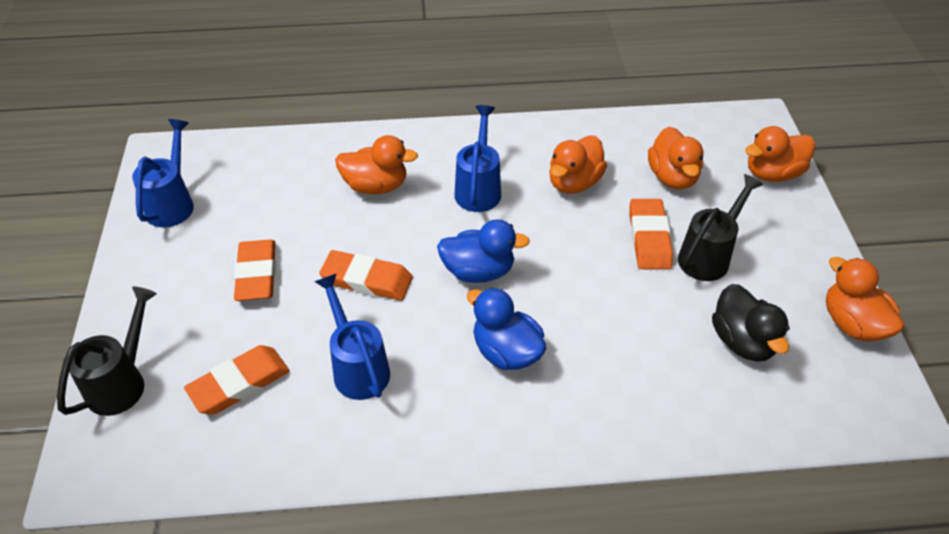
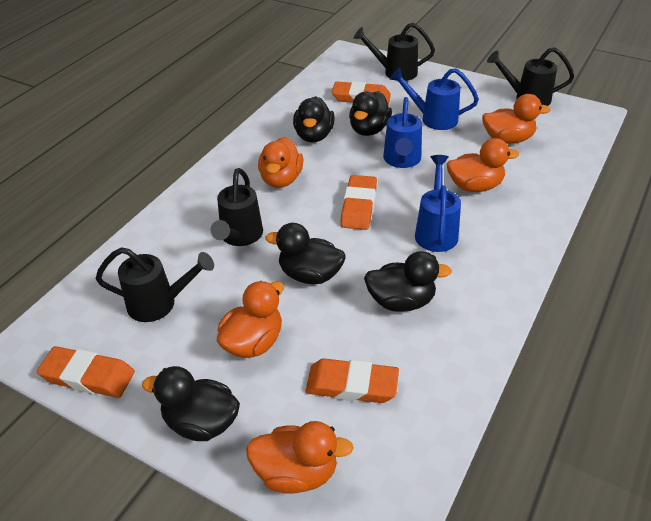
black duck: [712,284,790,362] = 1 -> [142,366,240,441] [266,223,346,284] [293,96,335,142] [349,91,392,136] [364,251,452,312] = 5
black watering can: [57,287,157,416] [678,174,763,281] = 2 -> [96,247,214,322] [211,168,263,246] [353,23,435,81] [487,47,574,106] = 4
blue duck: [437,219,530,283] [467,287,546,370] = 2 -> none = 0

